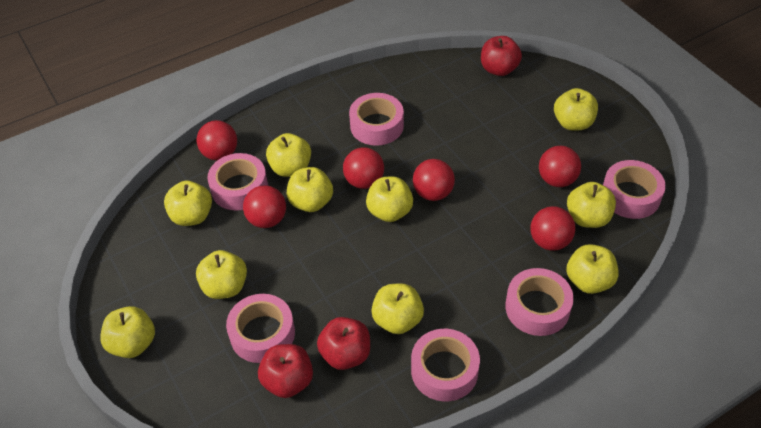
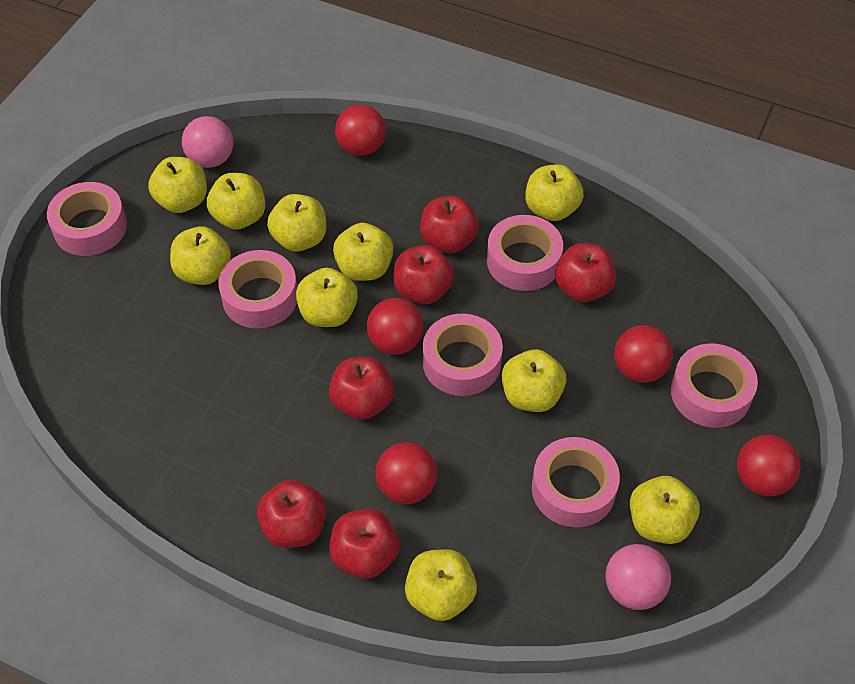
pink ball: none = 0 -> [182,116,233,168] [605,544,671,610] = 2
red apple: [258,344,313,398] [317,317,370,370] [481,36,522,76] = 3 -> [257,480,327,548] [329,357,394,420] [329,509,400,579] [394,245,454,304] [420,196,479,253] [555,243,616,302] = 6
red ball: [197,120,237,160] [243,185,286,228] [343,147,384,189] [413,159,455,201] [531,206,576,251] [539,146,581,187] = 6 -> [335,104,386,156] [367,298,424,355] [376,442,437,504] [614,325,673,383] [737,435,801,497] = 5

